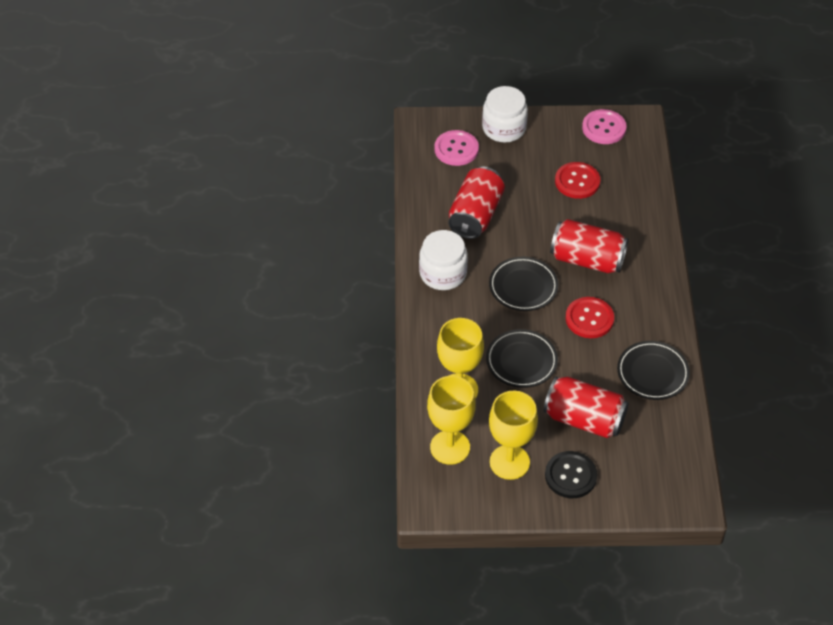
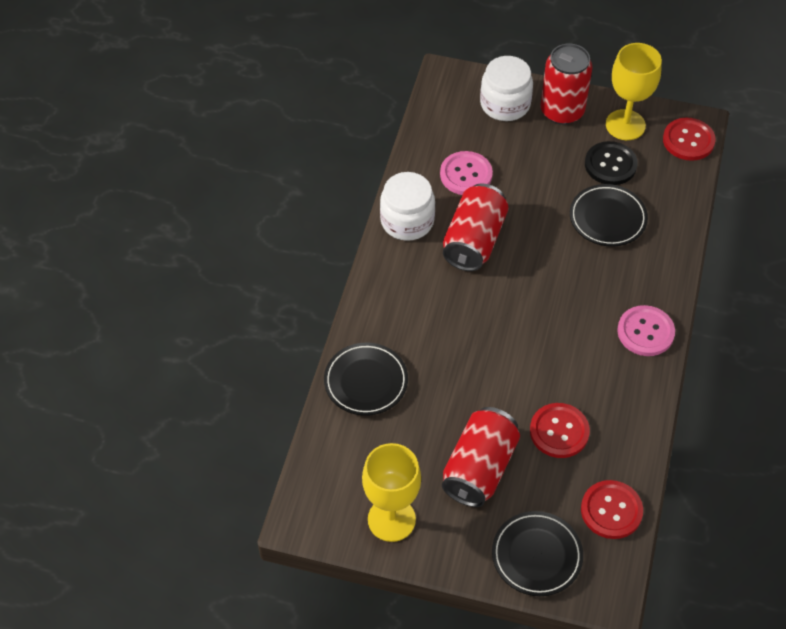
red button: [555,162,600,199] [566,297,614,338] = 2 -> [530,403,590,458] [581,480,643,539] [663,118,716,161] = 3
yellow goblet: [427,376,476,465] [437,318,484,399] [489,391,538,480] = 3 -> [362,443,421,542] [606,43,662,140] = 2

